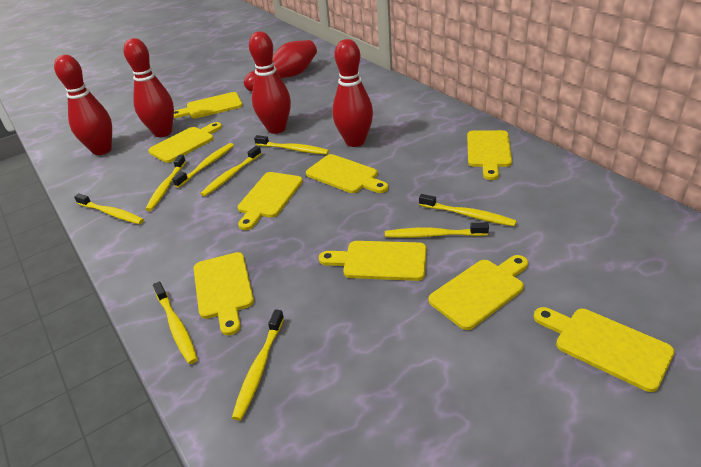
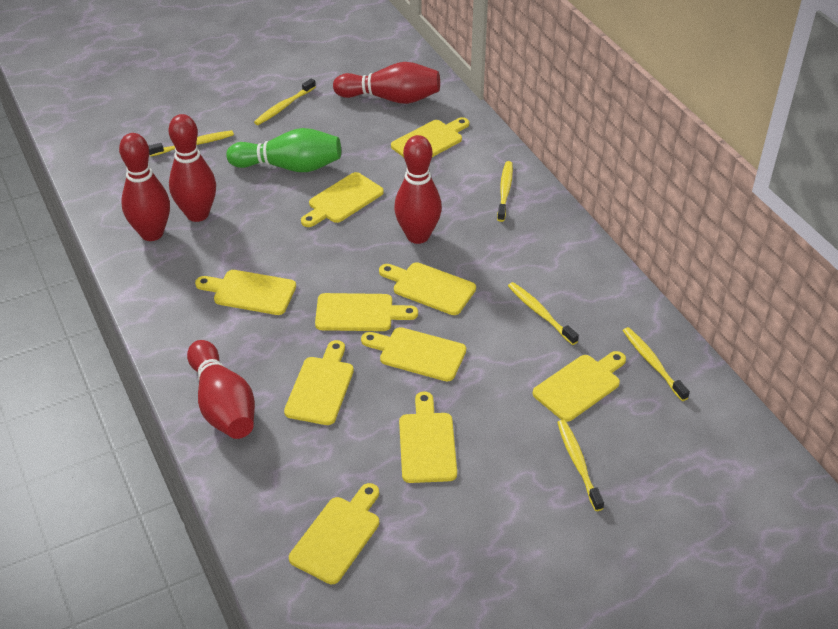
green bowling pin: none = 0 -> [226,128,341,172] = 1
yellow cutting board: [148,122,222,163] [174,92,243,119] [193,252,254,335] [237,172,303,230] [306,154,388,193] [319,241,426,281] [428,255,528,330] [467,130,512,180] [534,307,675,392] = 9 -> [195,270,296,315] [284,340,354,425] [289,483,379,584] [301,172,384,227] [315,293,418,331] [361,327,466,382] [379,262,476,315] [391,117,469,157] [399,392,457,483] [533,351,626,422] = 10
yellow toothbrush: [74,193,144,224] [145,155,186,211] [153,281,198,364] [172,143,234,188] [200,146,262,196] [232,309,284,421] [254,135,329,155] [385,222,489,238] [419,194,517,226] = 9 -> [149,130,234,157] [254,79,316,125] [497,161,513,222] [508,282,579,345] [557,420,604,511] [623,327,690,401] = 6

